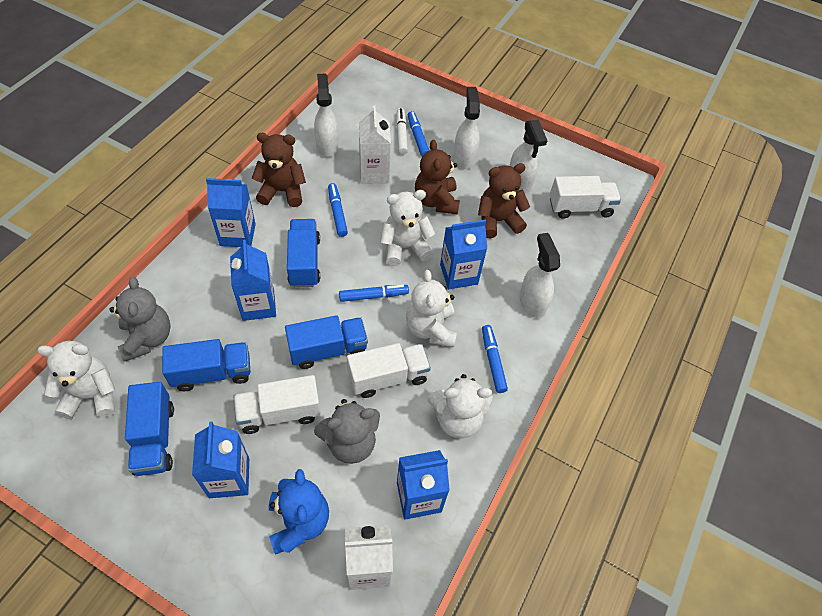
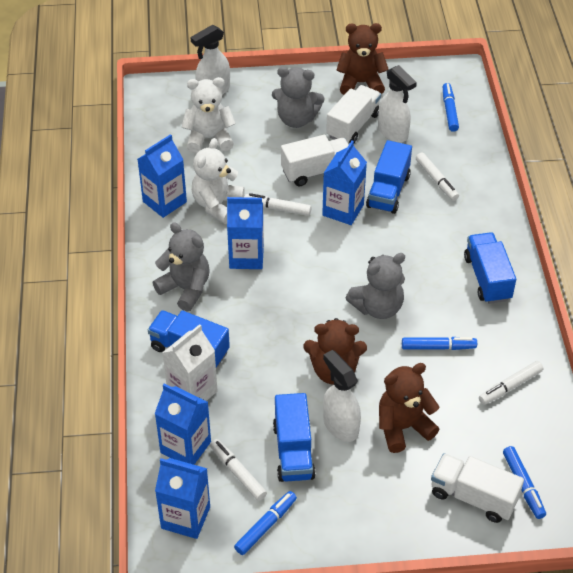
blue teddy bear: [269,469,329,555] = 1 -> none = 0
grey teddy bear: [109,277,171,362] [314,399,380,464] = 2 -> [153,223,210,311] [272,67,325,128] [346,253,405,319] = 3
white carton: [345,525,393,590] [359,105,391,184] = 2 -> [162,324,218,401] = 1
white marker: [396,108,408,154] = 1 -> [210,439,267,501] [244,193,311,216] [416,153,459,201] [479,361,543,405] = 4
white spray bottle: [314,74,339,157] [454,87,480,169] [509,119,548,193] [519,233,560,318] = 4 -> [191,25,230,95] [323,350,361,442] [378,65,417,143] = 3
white teddy bear: [37,341,115,419] [380,190,435,266] [406,270,457,347] [428,374,493,438] = 4 -> [182,77,236,153] [192,138,245,224] = 2

